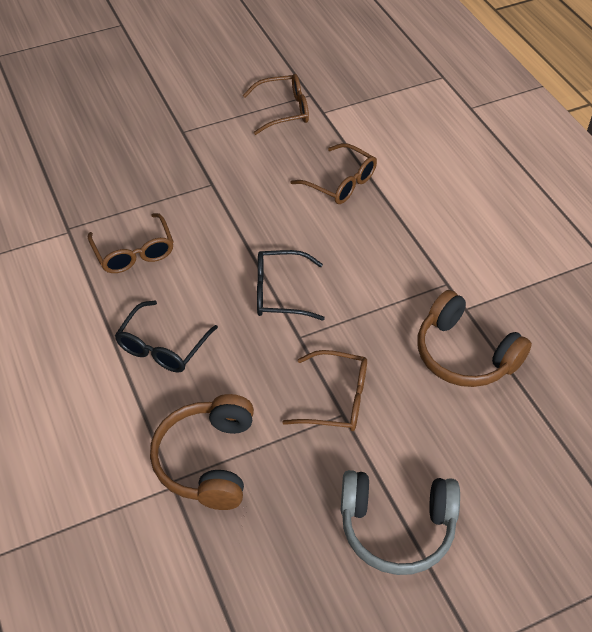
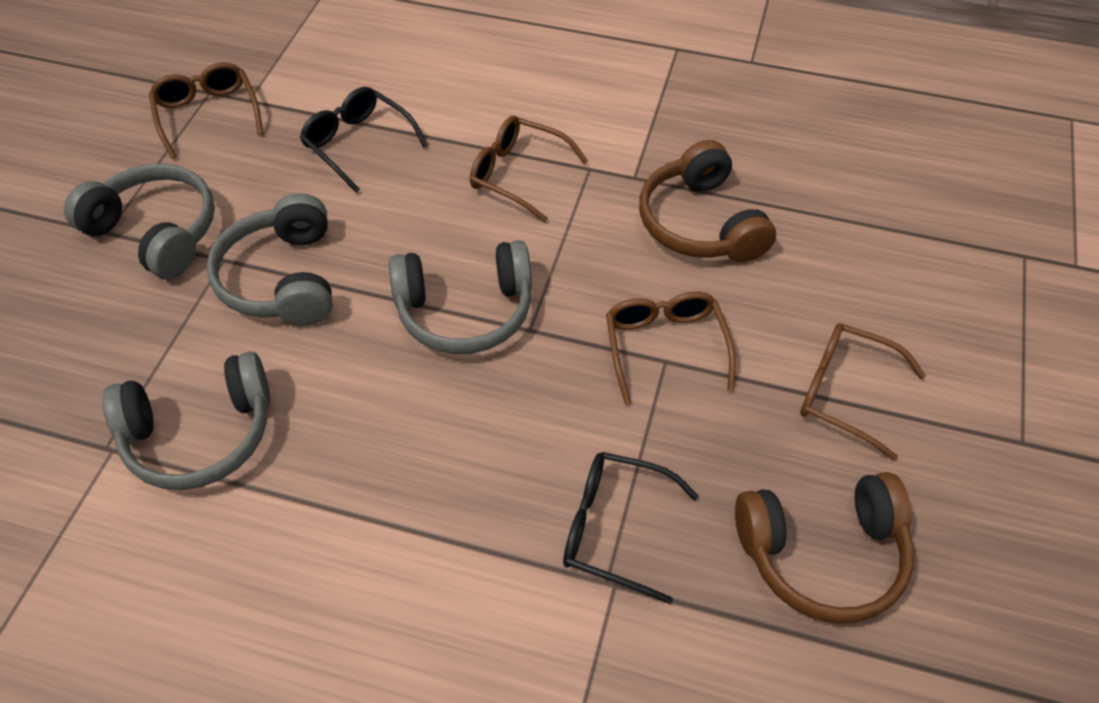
grey headphones: [341,470,460,575] = 1 -> [64,163,215,279] [103,352,270,490] [206,193,333,326] [389,240,532,354] = 4

